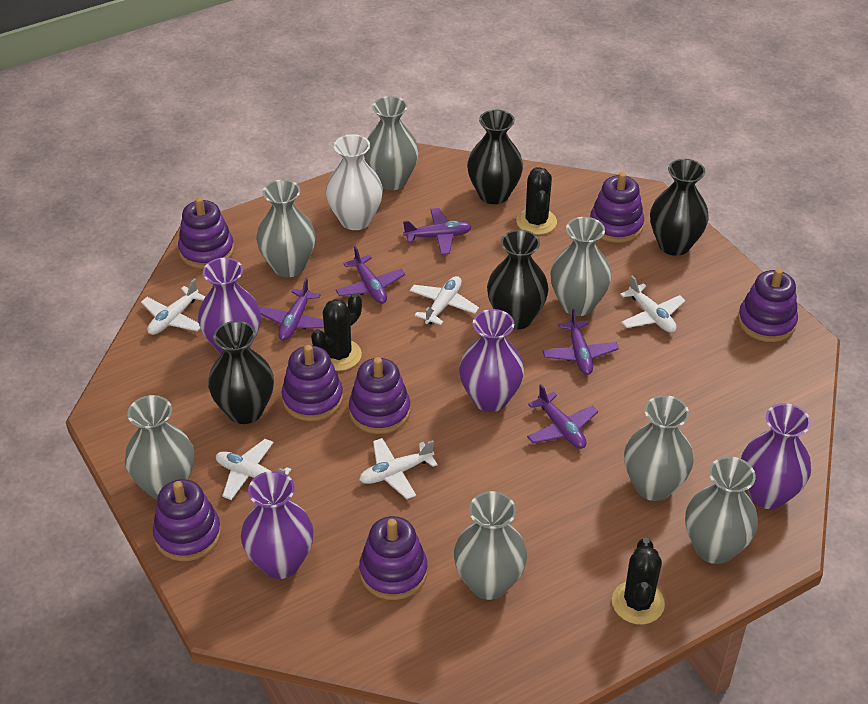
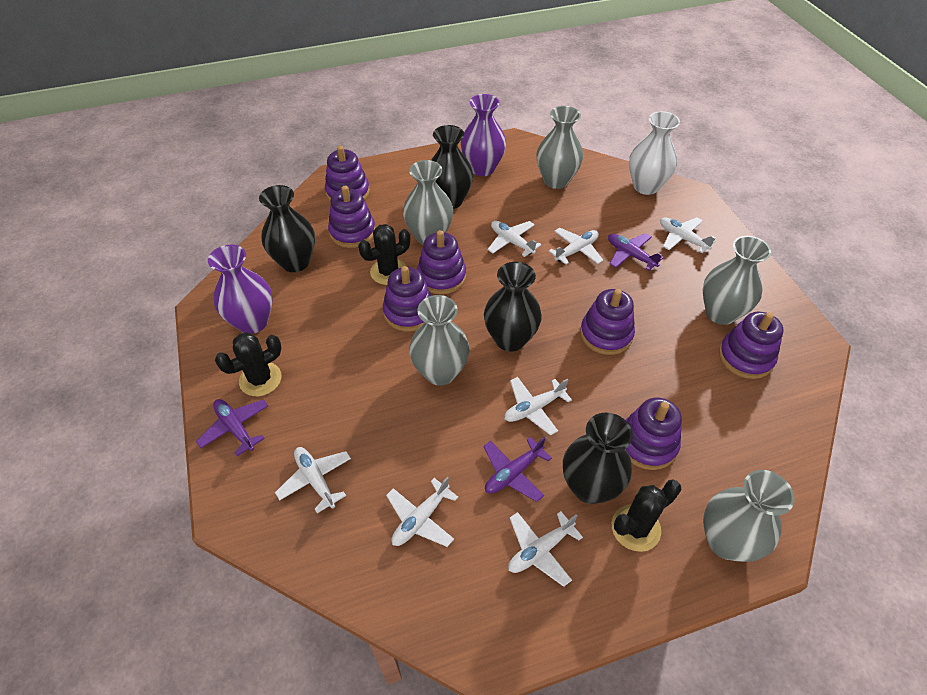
grey vase: [125,395,194,500] [256,179,316,277] [364,96,419,190] [454,491,527,600] [550,217,611,316] [624,395,694,501] [685,456,758,564] = 7 -> [403,160,453,245] [409,295,469,386] [537,106,583,189] [703,236,771,325] [703,470,795,562] = 5
purple plane: [260,278,324,341] [336,246,405,304] [403,208,472,255] [527,384,598,449] [542,309,619,375] = 5 -> [196,399,268,456] [483,437,552,502] [608,233,664,271] = 3
purple vase: [198,257,261,355] [241,471,314,579] [459,309,524,412] [741,403,811,509] = 4 -> [208,245,273,334] [461,94,506,176] = 2
white plane: [141,278,206,335] [216,439,291,500] [359,438,438,499] [410,276,479,325] [620,275,686,333] = 5 -> [275,447,351,513] [386,477,458,547] [487,221,541,257] [504,377,572,436] [508,511,583,587] [549,228,603,265] [660,217,716,253] = 7

